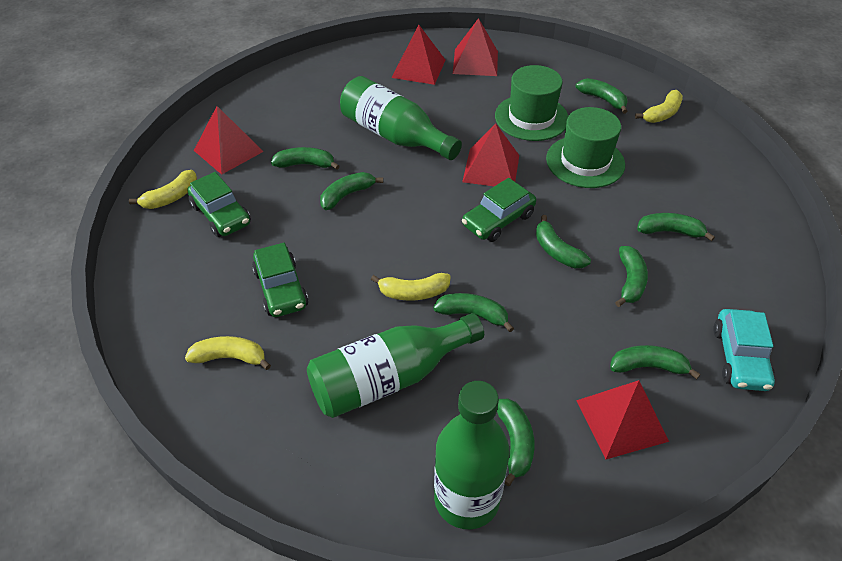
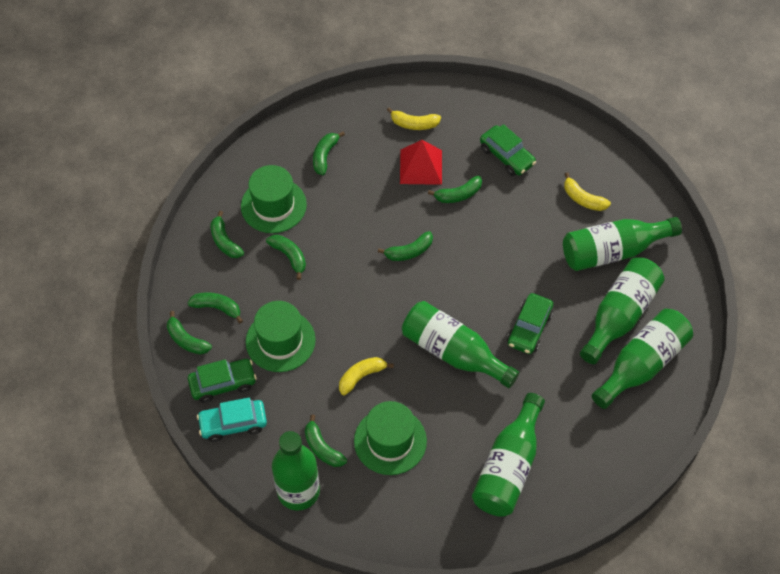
green banana: [271,147,340,170] [320,172,383,210] [433,293,514,332] [497,399,535,486] [536,215,591,268] [576,78,628,114] [610,345,701,379] [615,246,648,307] [637,213,715,241] = 9 -> [167,311,212,355] [188,292,243,323] [211,211,244,258] [266,235,306,280] [305,414,347,467] [313,132,345,175] [378,231,433,261] [428,176,482,203] = 8
green bottle: [307,313,484,418] [340,76,462,160] [434,381,510,529] = 3 -> [272,431,320,511] [402,301,519,388] [472,393,545,517] [563,217,682,271] [580,257,665,364] [592,309,693,409] = 6
green hat: [495,65,568,141] [546,107,625,188] = 2 -> [241,165,307,233] [246,301,316,372] [354,401,427,475] = 3
red pyramid: [194,106,264,175] [392,25,445,85] [453,18,498,76] [462,123,519,186] [576,380,669,459] = 5 -> [400,140,442,185] = 1
yellow banana: [129,170,197,209] [185,336,271,370] [371,273,451,301] [635,90,683,123] = 4 -> [339,357,394,396] [387,107,441,130] [564,172,611,211] = 3

